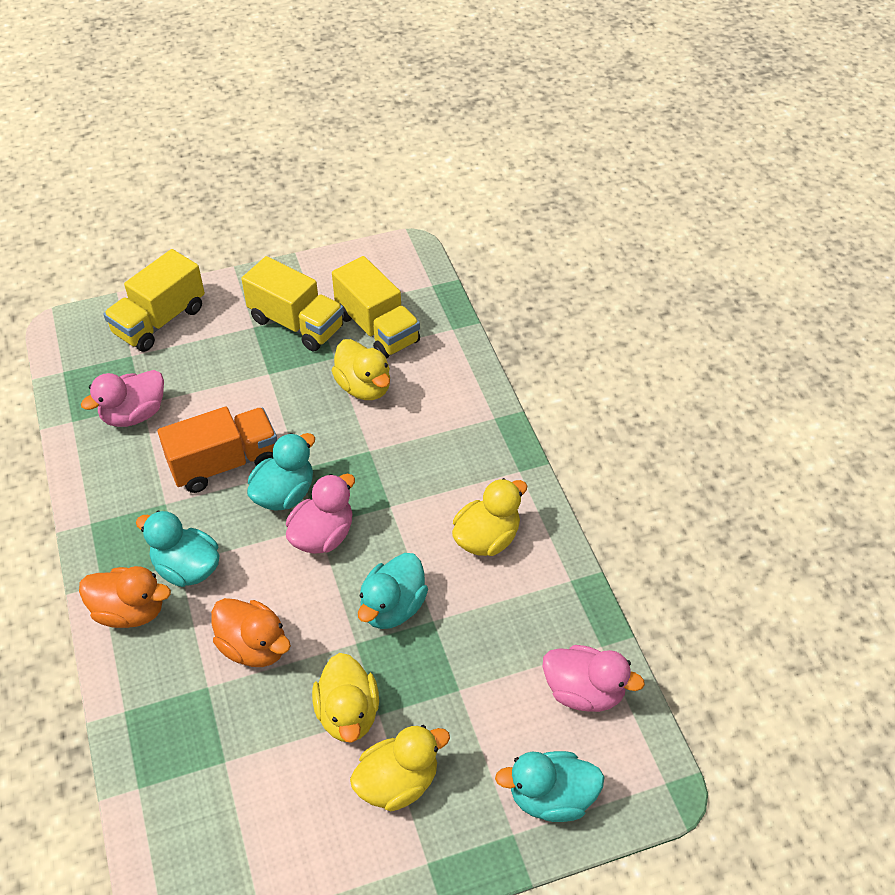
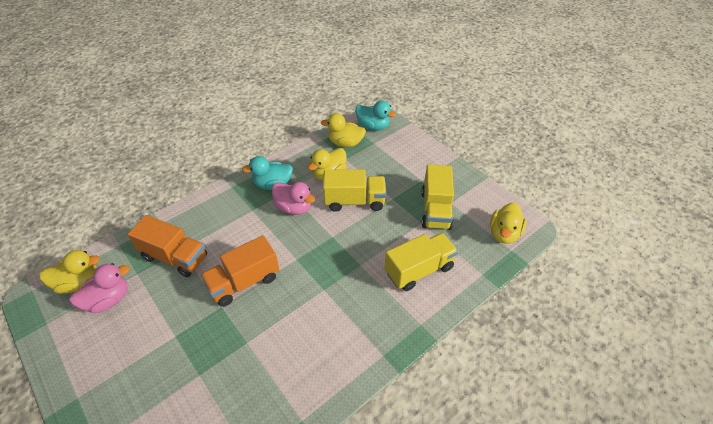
orange duck: [79,566,171,628] [211,598,291,667] = 2 -> none = 0
orange truck: [158,407,277,493] = 1 -> [128,215,207,277] [200,235,279,307] = 2
pink duck: [81,370,164,427] [286,474,355,554] [543,645,645,712] = 3 -> [69,263,130,313] [272,182,315,215] = 2
turquoise duck: [136,511,219,587] [247,433,315,511] [358,553,428,629] [495,751,604,822] = 4 -> [242,156,293,190] [355,100,396,131] = 2

